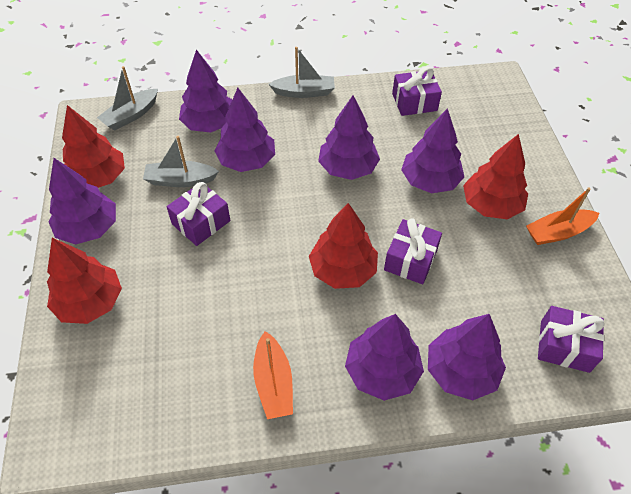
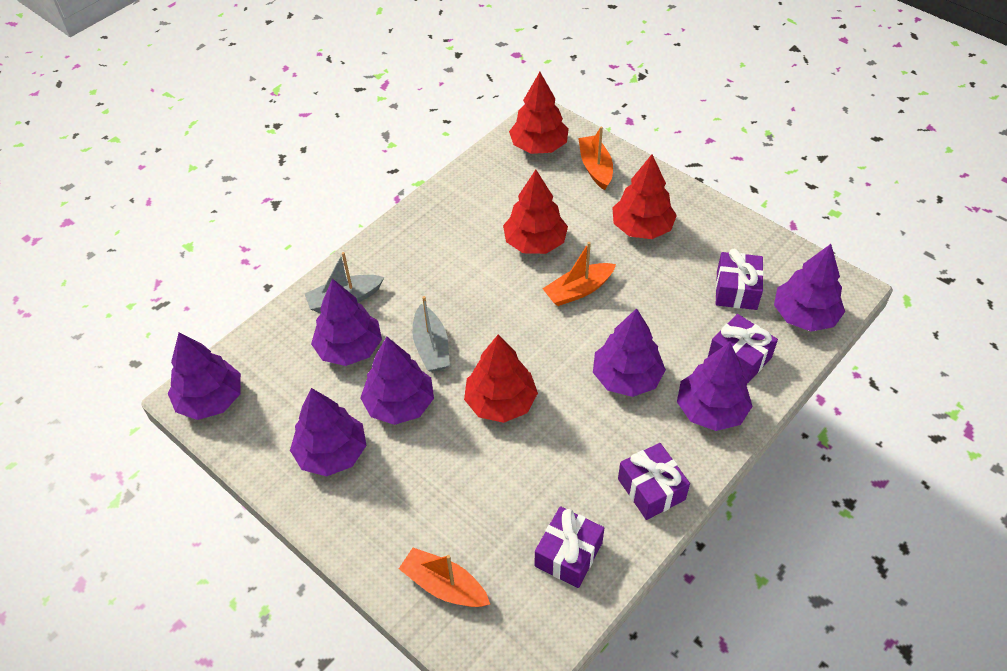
grey boat: [97,66,158,130] [143,136,219,187] [269,47,335,98] = 3 -> [305,252,385,313] [412,296,450,372] = 2
orange boat: [253,331,293,419] [526,187,599,245] = 2 -> [399,548,490,607] [543,242,616,306] [578,126,613,190] = 3

